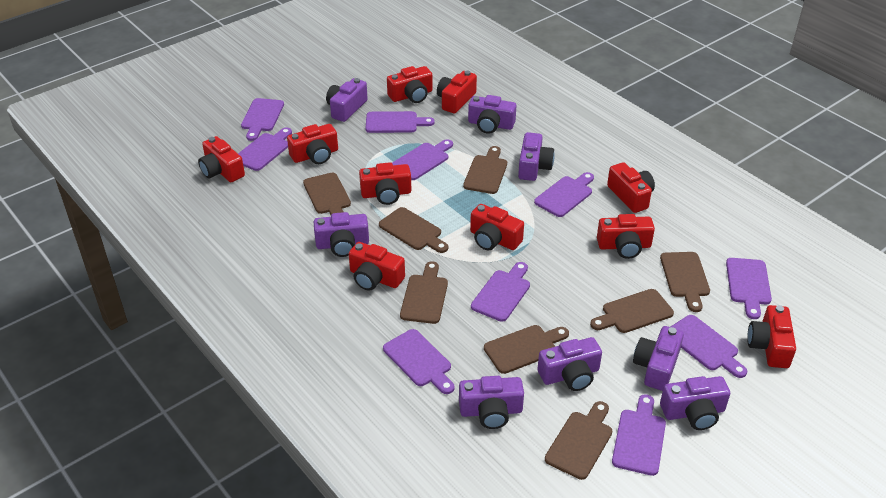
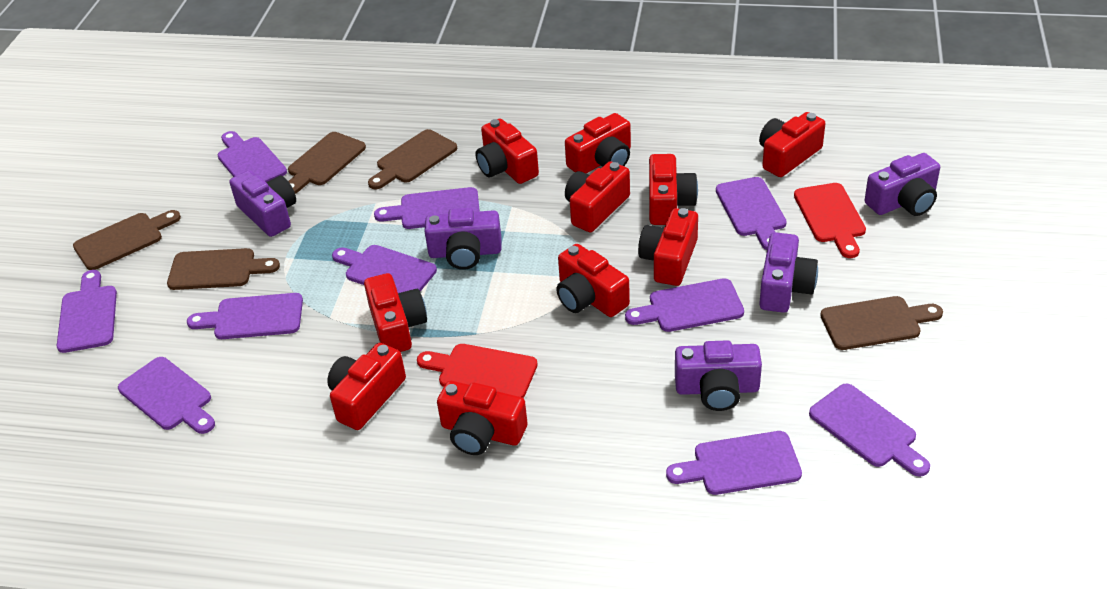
brown cutting board: [303,173,351,215] [379,207,448,253] [400,261,448,324] [463,146,507,194] [484,325,569,374] [545,401,612,480] [590,289,674,333] [660,252,710,312] = 8 -> [73,210,181,270] [167,248,280,290] [288,132,366,194] [368,129,457,189] [820,296,943,350] = 5
purple camera: [314,212,369,257] [326,78,368,122] [459,376,524,429] [468,95,516,134] [518,132,555,181] [537,337,602,391] [633,326,684,391] [660,376,730,430] = 8 -> [229,170,296,237] [425,208,502,270] [675,340,762,411] [759,232,818,313] [865,153,940,216] = 5
red cutting board: none = 0 -> [417,344,538,398] [794,183,866,258] = 2

